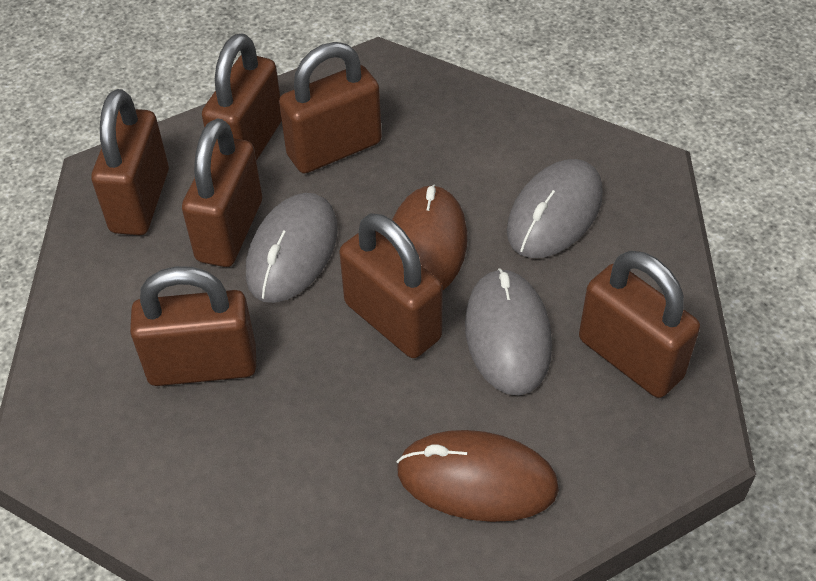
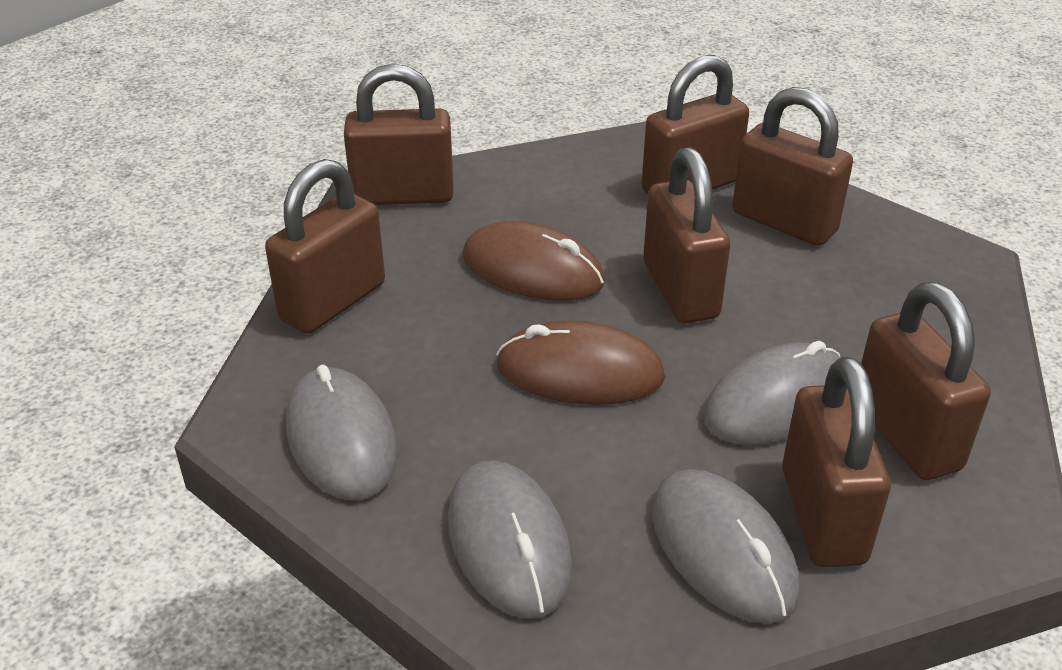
grey mouse: [246,193,338,303] [465,268,552,395] [507,159,603,258] = 3 -> [286,365,398,501] [448,460,572,619] [651,469,800,624] [703,341,840,445] = 4

